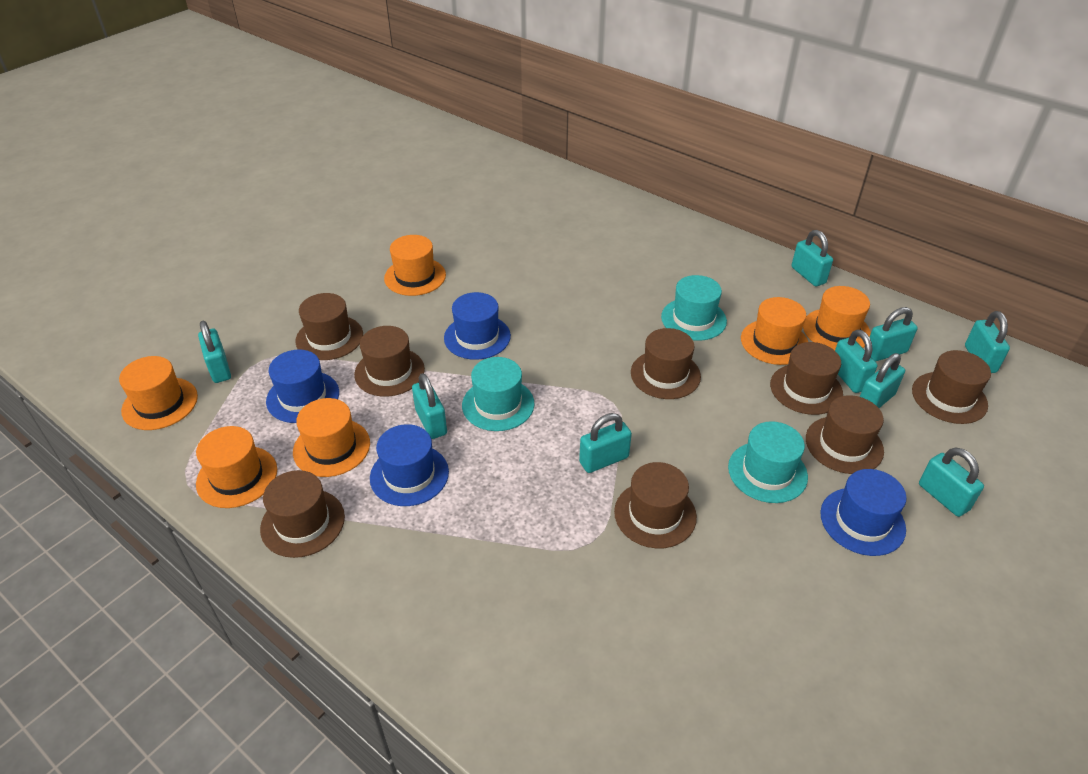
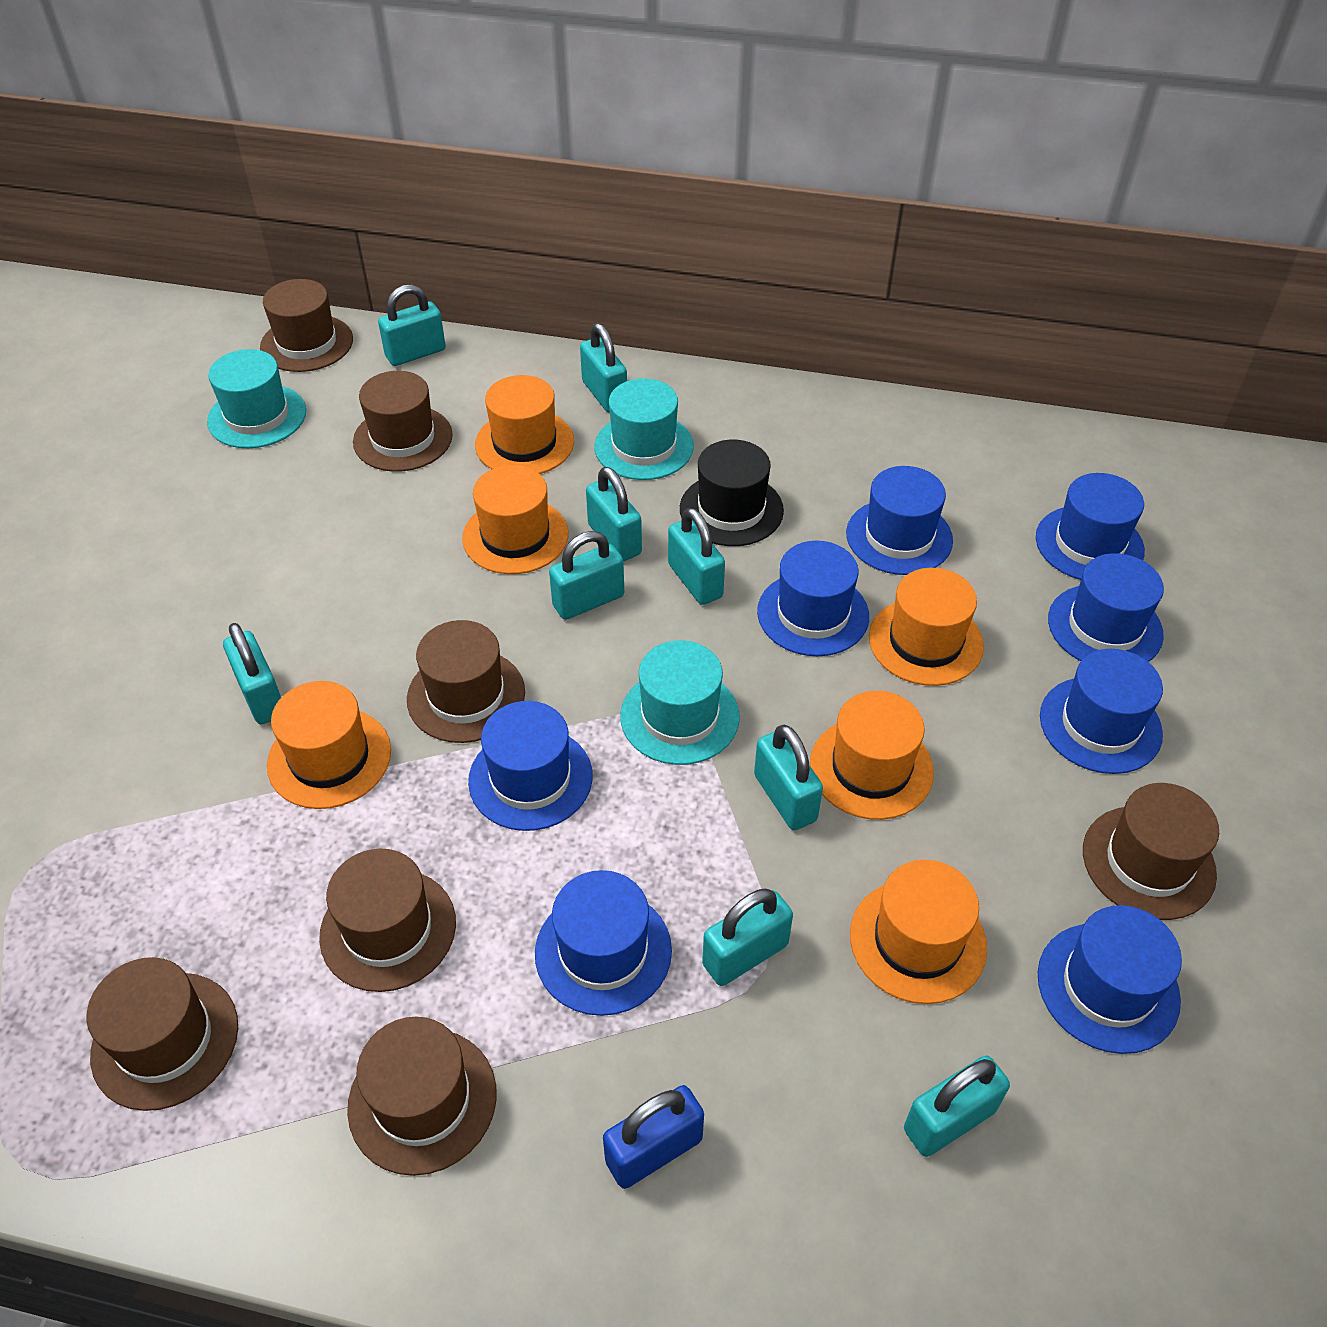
black hat: none = 0 -> [680,440,784,546] = 1
blue hat: [266,350,339,423] [370,424,449,506] [444,292,511,360] [820,469,907,556] = 4 -> [468,701,593,831] [535,870,672,1016] [757,541,869,656] [846,466,953,575] [1036,473,1145,580] [1038,905,1182,1054] [1040,649,1163,774] [1048,553,1164,662] = 8
blue padlock: none = 0 -> [603,1085,704,1189] = 1
brown hat: [260,470,345,558] [296,293,363,360] [354,326,425,397] [614,462,697,548] [631,328,701,399] [770,342,843,415] [806,395,884,474] [912,350,991,424] = 8 -> [87,957,238,1111] [260,279,353,372] [319,849,456,992] [347,1017,497,1176] [353,371,453,472] [407,620,525,743] [1083,783,1219,920] = 7

